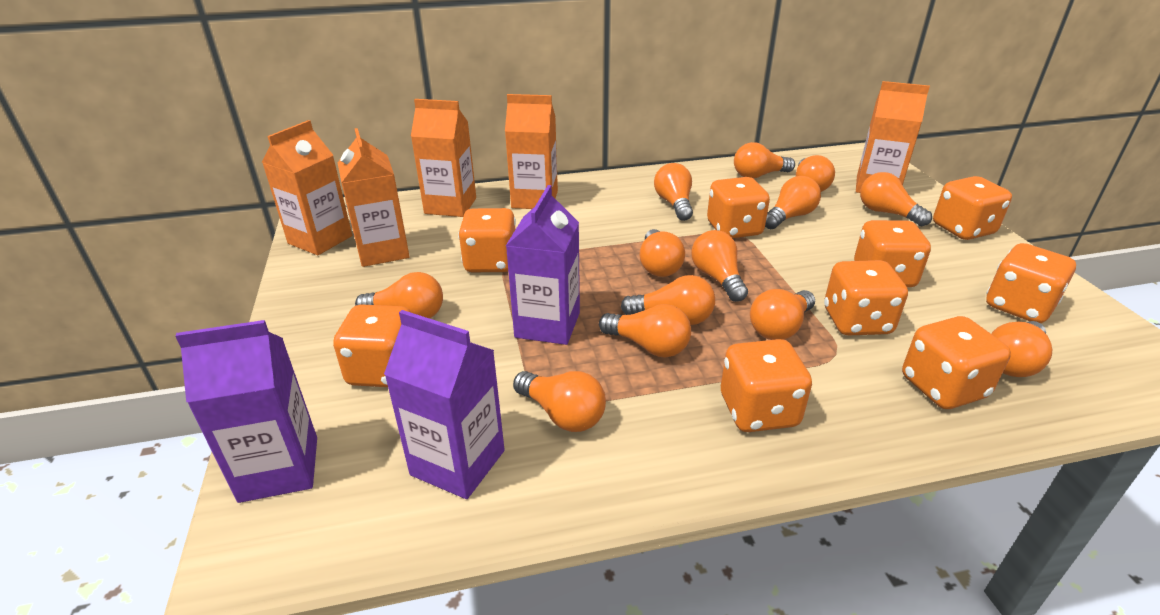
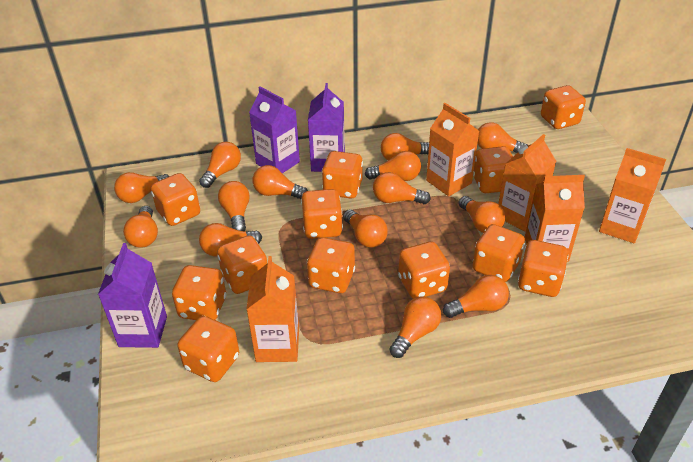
orange dice: [333,304,410,387] [458,208,516,272] [707,177,770,238] [721,339,812,432] [824,260,908,335] [854,220,931,288] [902,316,1011,409] [933,176,1012,240] [986,243,1076,323] = 9 -> [151,173,200,226] [172,265,226,320] [177,316,239,382] [217,235,267,294] [301,189,343,239] [307,237,355,293] [322,151,363,199] [398,242,450,299] [473,146,513,193] [473,224,525,282] [518,240,568,297] [541,85,586,129] = 12
orange light bulb: [355,272,443,319] [513,371,606,432] [599,304,691,358] [621,275,715,325] [639,229,685,277] [654,163,693,221] [691,230,748,302] [734,142,795,179] [750,289,815,340] [765,176,821,229] [796,155,835,192] [860,172,932,226] [991,321,1052,377] = 13 -> [114,172,170,203] [123,206,158,248] [199,142,241,188] [199,223,262,256] [218,181,250,231] [253,165,308,199] [343,209,388,248] [365,151,421,181] [373,172,431,204] [381,133,429,160] [389,296,441,358] [443,275,509,318] [459,196,505,233] [477,122,528,153] = 14

